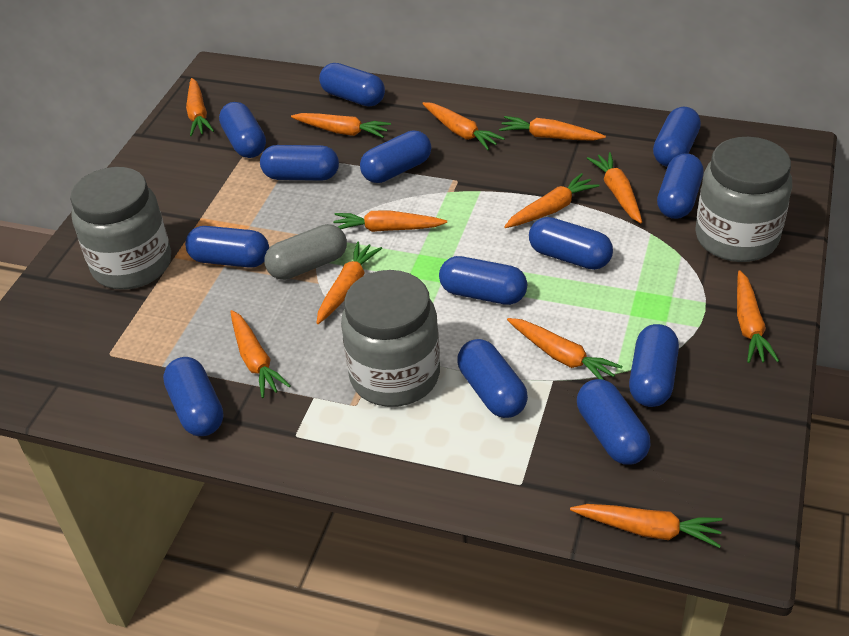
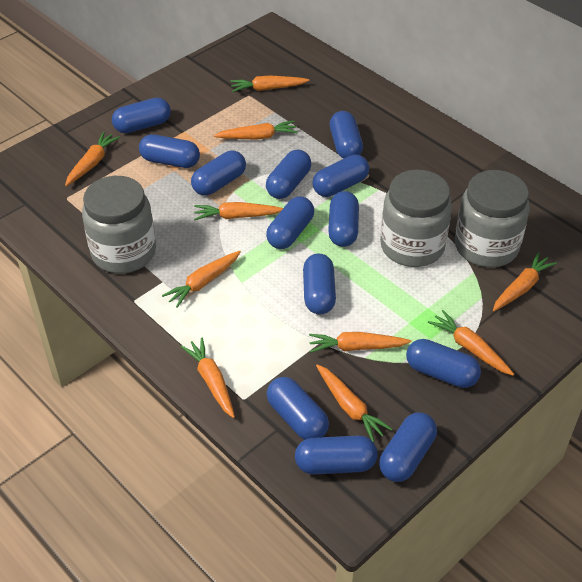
grey capsule: [264,224,347,280] = 1 -> none = 0
orange carrot: [186,78,214,136] [230,310,290,398] [291,113,391,138] [317,242,382,324] [333,210,447,232] [422,102,505,150] [499,116,606,141] [504,173,599,228] [507,318,623,380] [570,504,722,548] [587,152,642,223] [737,270,779,363] = 12 -> [65,132,120,186] [162,251,241,308] [181,337,235,418] [194,202,283,220] [214,120,298,140] [230,75,310,92] [309,332,411,353] [316,364,393,442] [428,310,514,376] [493,252,557,311] = 10

